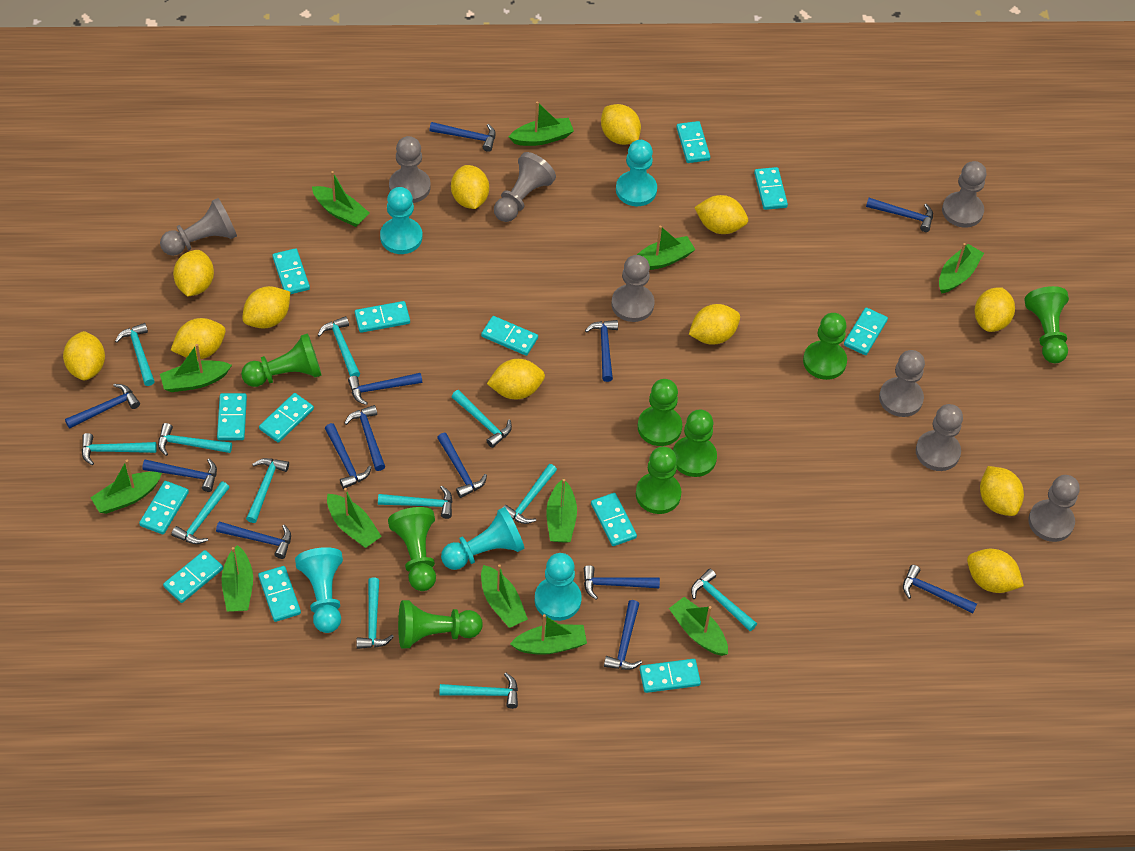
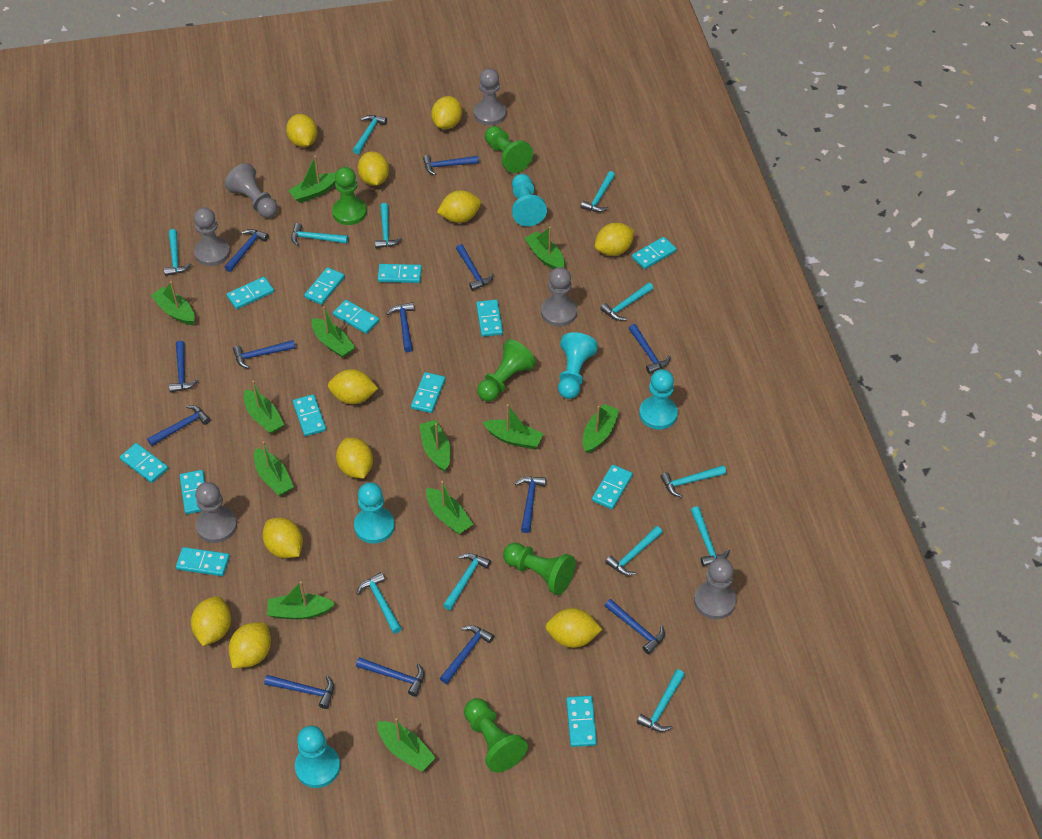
green pawn: [241,333,322,387] [388,507,436,591] [398,600,482,648] [636,446,681,514] [638,379,682,446] [673,410,717,477] [803,313,847,380] [1025,286,1069,363] = 8 -> [332,167,367,225] [464,698,528,773] [477,339,536,402] [485,126,533,173] [503,543,576,595] = 5
grey pawn: [160,198,237,256] [389,136,431,203] [494,152,556,222] [611,255,655,322] [879,350,925,417] [916,404,963,471] [942,161,986,228] [1028,475,1080,542] = 8 -> [194,207,230,266] [195,482,237,543] [225,163,278,218] [474,68,506,125] [541,267,577,326] [694,558,736,619] = 6
yellow lemon: [63,331,105,380] [171,318,226,360] [173,250,214,297] [242,286,290,329] [451,165,489,209] [487,359,545,399] [601,104,641,145] [689,304,740,345] [694,195,748,234] [967,549,1024,593] [975,287,1015,332] [980,466,1024,516] = 12 -> [191,596,231,646] [228,622,271,668] [262,518,303,558] [286,114,317,147] [328,369,378,404] [336,437,373,478] [358,151,389,186] [431,96,462,129] [437,190,481,223] [545,608,602,648] [595,223,635,256] = 11

